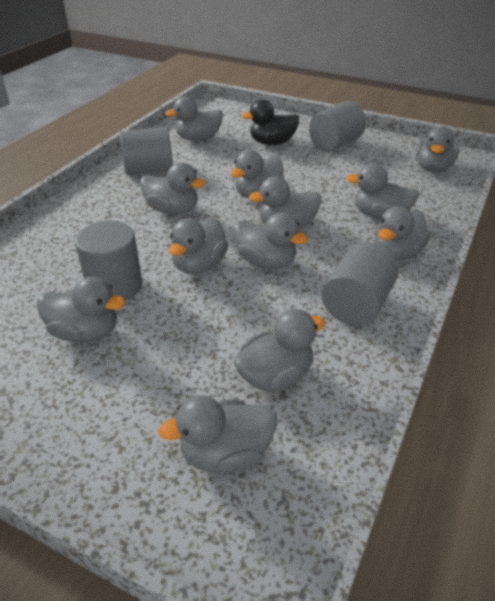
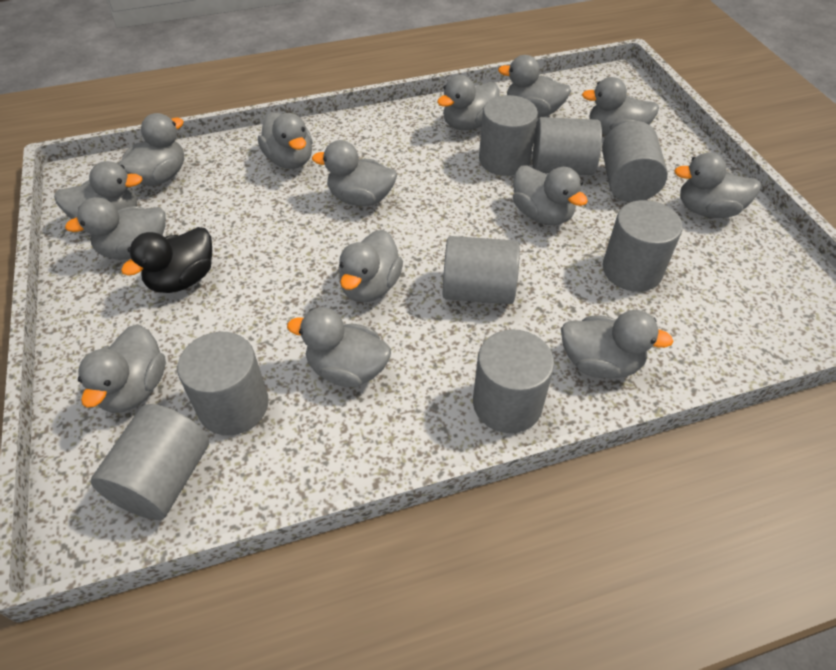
grey cylinder: [75,221,142,301] [119,127,173,175] [309,101,366,152] [322,242,399,326] = 4 -> [91,404,209,520] [177,332,269,435] [443,236,520,304] [473,329,554,433] [479,95,538,176] [533,117,602,175] [602,121,668,202] [603,200,683,292] = 8
grey duck: [37,277,125,343] [140,162,206,215] [158,395,277,473] [165,96,223,141] [168,218,228,274] [231,150,284,198] [233,309,326,392] [234,213,308,269] [249,176,321,229] [346,163,419,220] [374,206,430,261] [416,126,459,173] = 12 -> [54,161,142,219] [65,197,166,260] [78,324,166,413] [118,113,184,186] [258,112,313,169] [287,308,391,387] [312,140,397,206] [338,230,403,302] [437,75,500,130] [498,55,571,117] [513,165,588,225] [561,310,673,378] [582,77,659,135] [674,153,761,218] = 14

